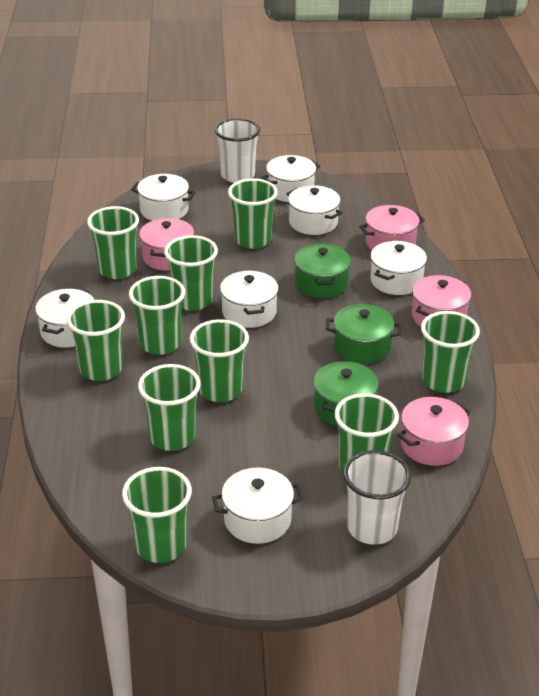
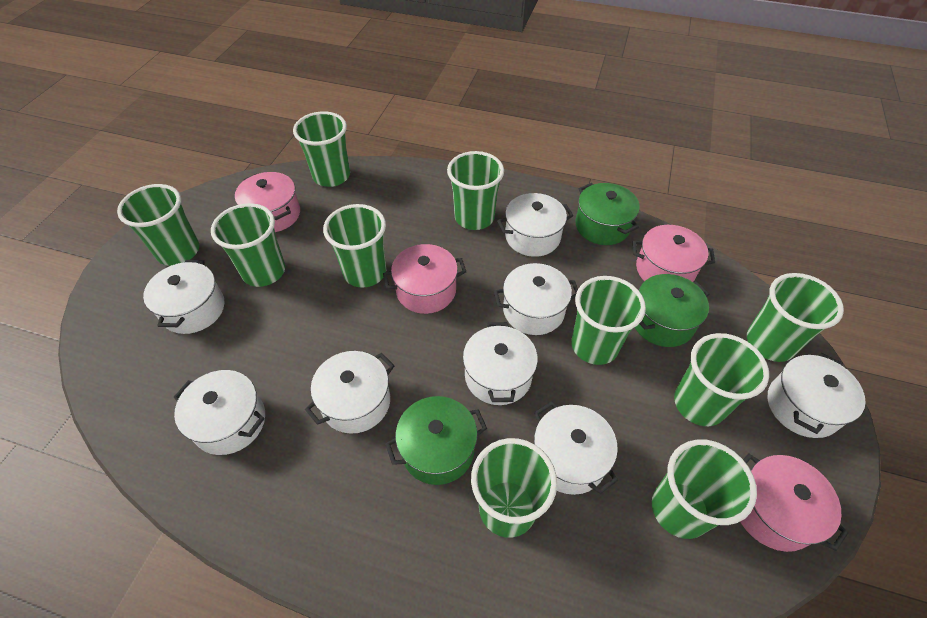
white cup: [215,118,260,183] [343,450,411,545] = 2 -> none = 0
white pot: [35,288,94,348] [131,174,196,221] [212,468,304,544] [220,270,279,328] [262,155,320,202] [286,185,342,235] [370,241,427,295] = 7 -> [143,260,224,334] [173,370,265,455] [305,351,394,434] [463,322,538,405] [494,263,578,335] [497,193,573,257] [534,401,618,495] [768,353,866,438] = 8

